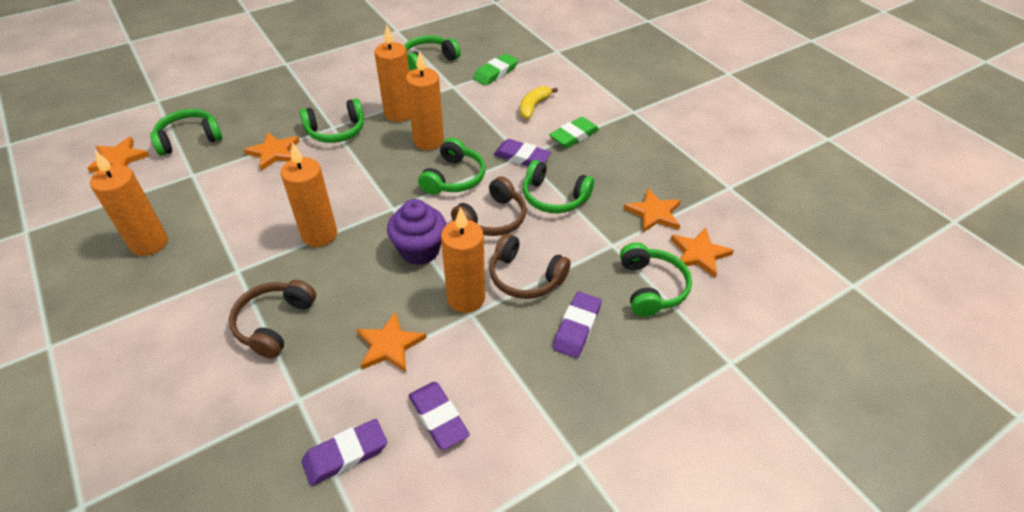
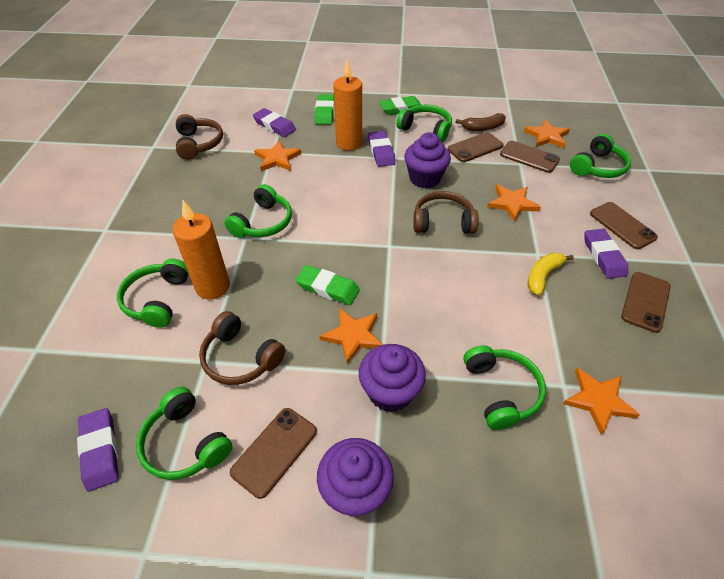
brown banana: none = 0 -> [456,113,506,131] = 1
brown phone: none = 0 -> [230,408,317,499] [448,132,504,162] [500,141,560,173] [590,202,658,249] [621,272,671,333] = 5
green eraser: [473,54,518,86] [549,117,599,148] = 2 -> [296,265,360,305] [315,94,334,125] [379,96,421,115] = 3
orange candle: [90,150,168,256] [281,142,337,247] [374,25,410,122] [406,51,444,150] [441,207,485,313] = 5 -> [172,200,230,299] [333,59,362,151] = 2
purple cupcake: [387,199,446,265] = 1 -> [317,438,394,516] [359,344,426,412] [404,132,451,188] = 3

